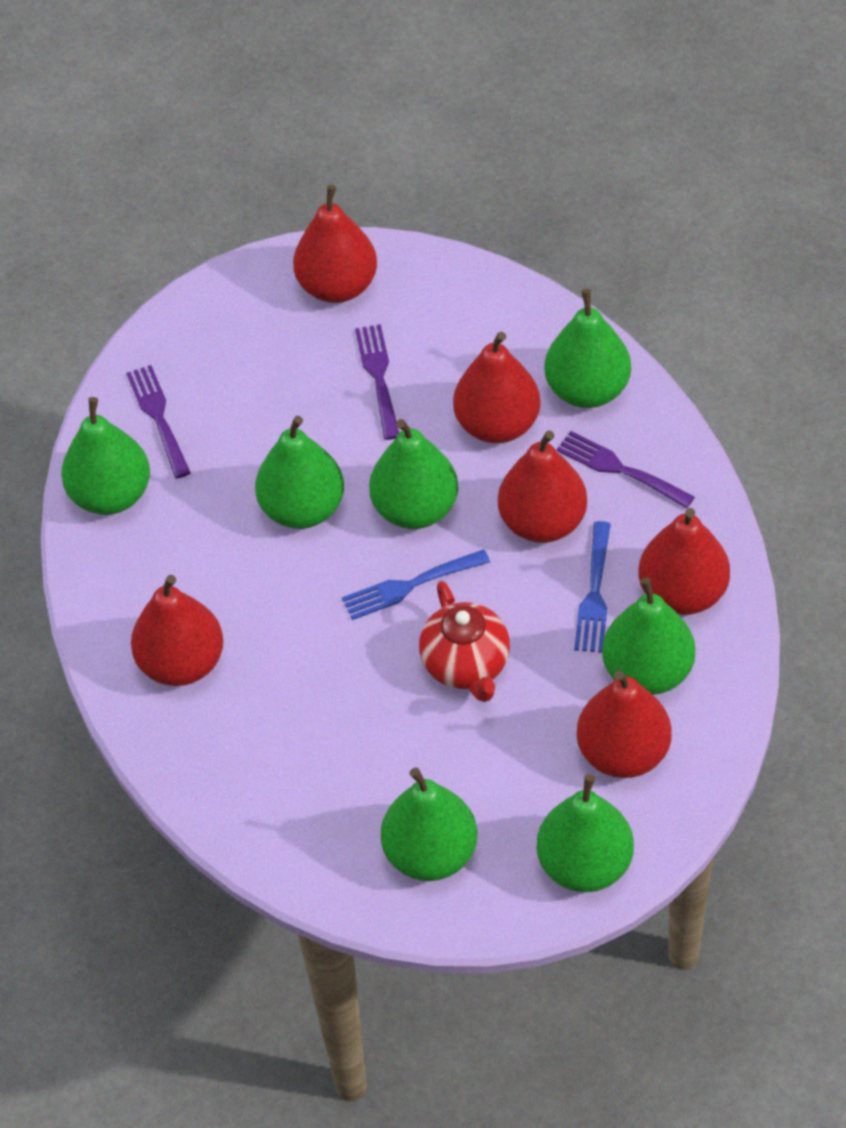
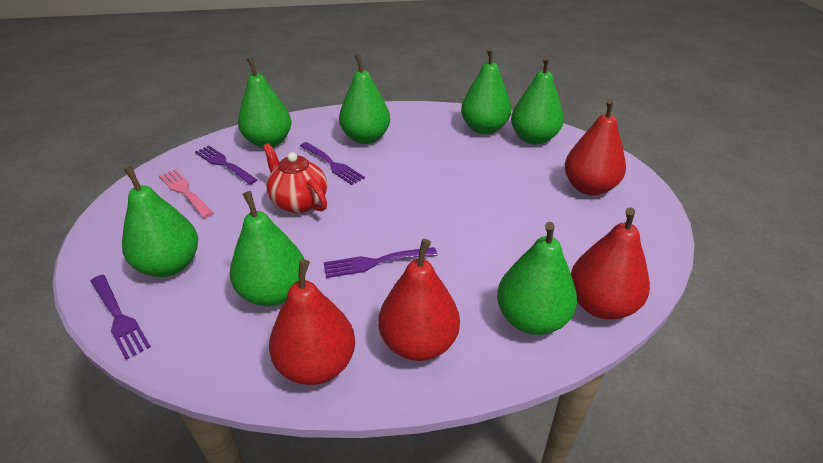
blue fork: [342,549,490,620] [574,521,611,653] = 2 -> none = 0
pink fork: none = 0 -> [159,169,213,218] = 1
purple fork: [127,365,191,478] [355,324,399,440] [557,431,695,509] = 3 -> [91,275,151,360] [195,146,257,185] [300,142,365,185] [324,247,438,278] = 4
red pear: [131,575,224,686] [293,185,377,303] [453,332,541,443] [498,430,587,543] [577,670,672,778] [639,508,730,615] = 6 -> [269,259,355,385] [379,239,460,361] [565,99,626,195] [571,207,650,320] = 4

